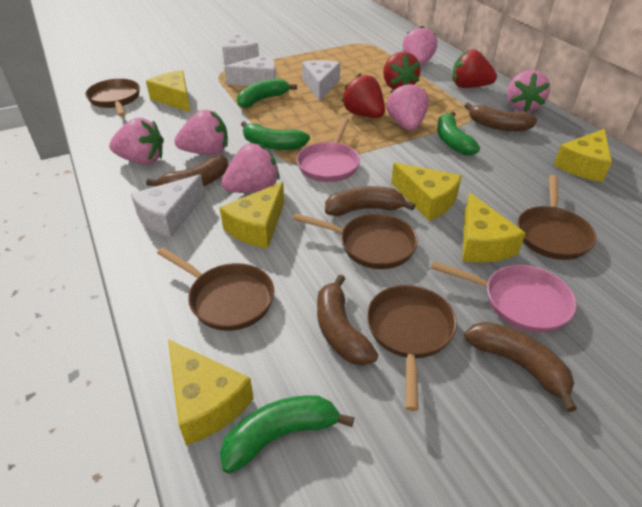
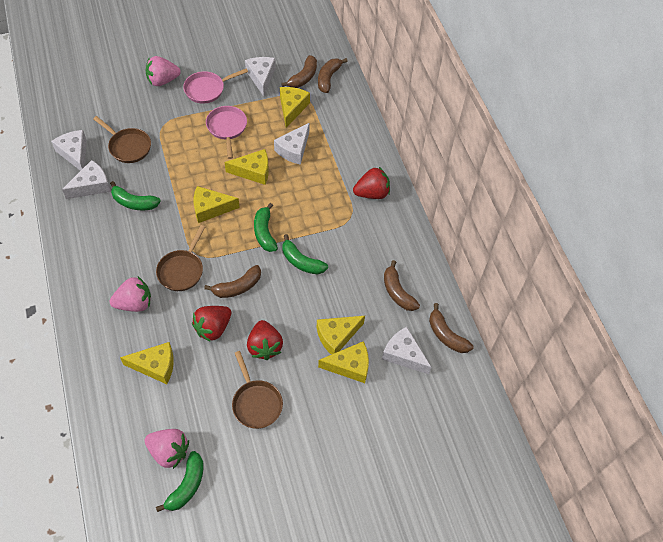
brown pan: [85,79,140,116] [157,247,274,331] [293,213,418,269] [367,285,457,411] [517,175,596,260] = 5 -> [93,116,151,163] [156,225,205,291] [232,351,283,429] = 3
pink strawberry: [109,118,164,165] [174,110,228,155] [221,143,280,193] [387,82,429,131] [403,26,437,66] [507,70,550,112] = 6 -> [109,277,151,312] [145,56,181,86] [145,429,189,469] = 3
white cheese: [131,174,205,238] [222,30,259,65] [224,54,276,86] [302,60,340,101] = 4 -> [51,130,87,171] [62,160,111,199] [245,57,276,96] [274,123,309,165] [382,327,431,374] = 5

